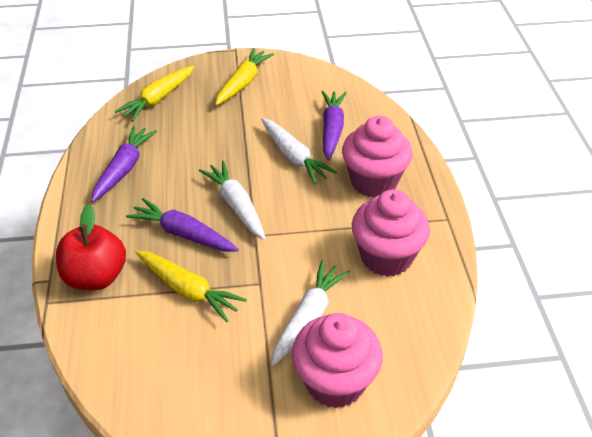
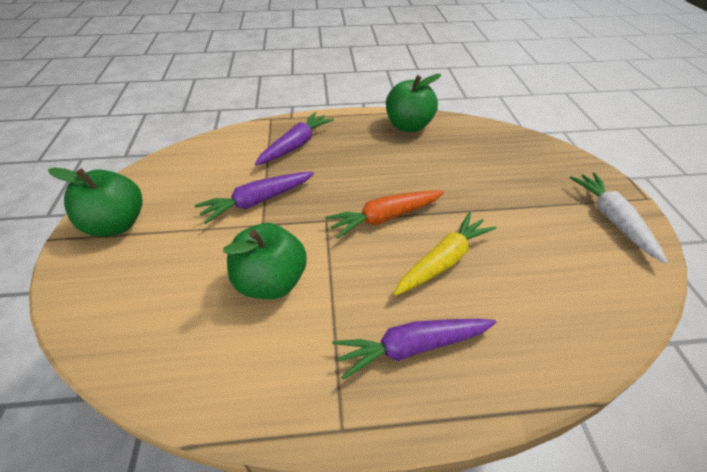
green apple: none = 0 -> [48,167,143,237] [223,223,307,299] [386,74,441,132] = 3
orange carrot: none = 0 -> [325,191,444,239] = 1
pink cupcake: [292,313,383,408] [342,116,412,197] [352,189,430,277] = 3 -> none = 0
red apple: [56,204,126,290] = 1 -> none = 0
white carrot: [199,160,266,240] [261,118,337,184] [271,260,350,366] = 3 -> [570,173,668,264] = 1
yellow carrot: [114,66,194,121] [135,250,247,322] [215,48,274,106] = 3 -> [394,212,496,296] = 1

